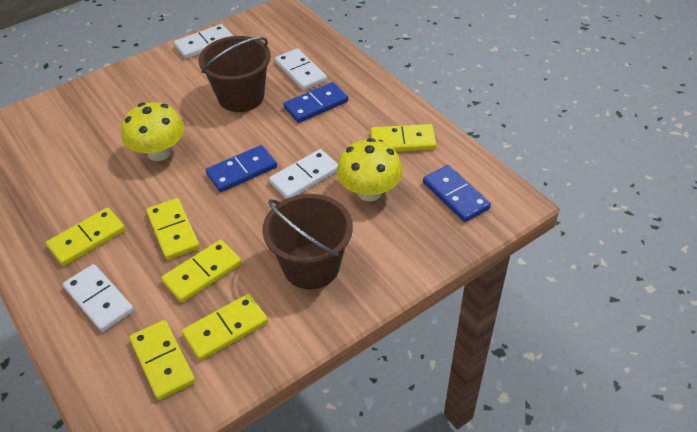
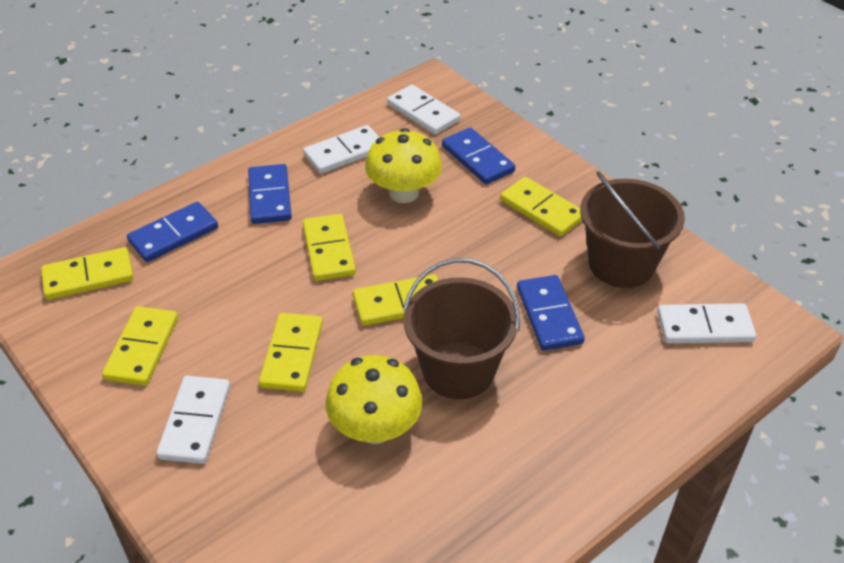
blue domino: [206,145,277,192] [283,82,348,123] [423,165,491,222] = 3 -> [127,202,218,262] [248,164,292,224] [442,128,515,184] [517,275,585,350] = 4

